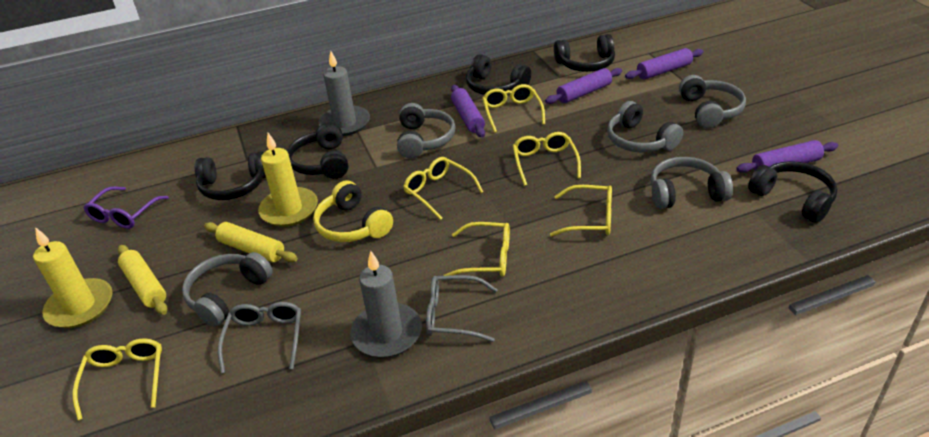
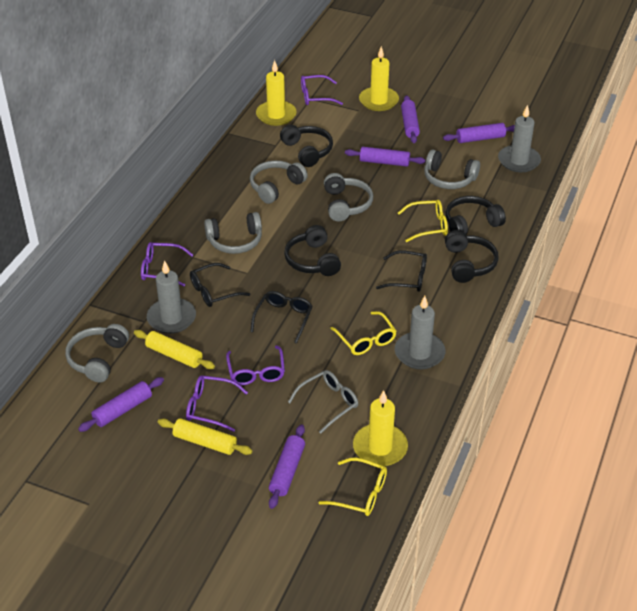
black glasses: none = 0 -> [190,263,250,307] [250,291,313,344] [376,250,427,292] = 3
black headphones: [195,152,266,200] [287,122,348,179] [466,54,531,95] [554,34,615,72] [748,161,837,223] = 5 -> [280,125,333,167] [284,225,341,276] [445,196,506,235] [445,230,499,283] = 4
grey candle: [319,51,370,136] [350,251,422,358] = 2 -> [147,260,196,334] [395,296,445,369] [498,105,541,172] = 3
grey glasses: [218,302,301,374] [426,275,498,342] = 2 -> [288,370,358,434] = 1
purple glasses: [84,187,169,229] = 1 -> [141,242,193,287] [186,375,248,432] [226,346,285,385] [301,75,343,105] = 4
purple rolling pin: [451,85,485,138] [545,68,622,104] [625,48,704,80] [736,140,838,173] = 4 -> [78,377,164,432] [269,424,305,509] [345,147,425,167] [401,95,420,143] [443,123,515,143] = 5
yellow candle: [33,227,113,328] [258,133,318,227] = 2 -> [256,60,297,126] [353,390,408,466] [359,46,399,111] = 3
yellow glasses: [73,338,162,420] [403,157,483,220] [443,222,510,277] [482,84,545,133] [513,132,581,186] [550,185,612,237] = 6 -> [319,458,387,516] [330,311,397,355] [398,200,448,242] = 3
yellow headphones: [313,180,393,242] = 1 -> none = 0

